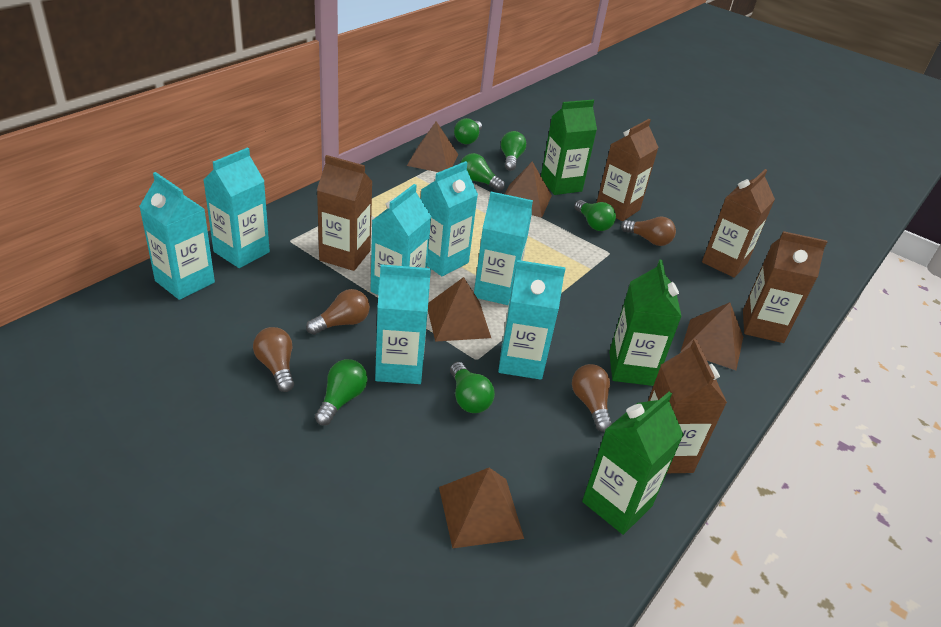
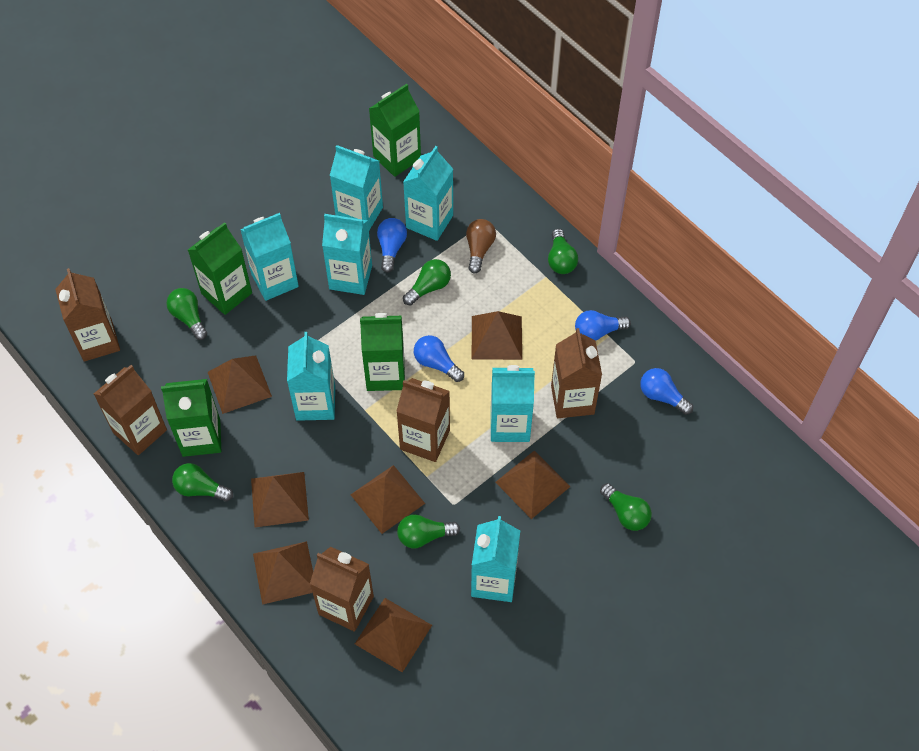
blue light bulb: none = 0 -> [377,218,407,273] [414,335,464,382] [575,310,631,340] [640,368,693,415] = 4
brown light bulb: [253,327,294,392] [306,289,370,335] [572,364,612,432] [621,216,676,246] = 4 -> [466,219,496,273] = 1
brown pyramid: [407,121,458,172] [428,277,491,342] [439,468,524,548] [505,162,552,218] [680,302,743,370] = 5 -> [208,355,272,414] [251,472,309,527] [253,541,313,605] [350,465,425,534] [355,598,432,672] [472,311,522,360] [495,451,571,519] = 7
green carton: [541,100,597,195] [582,392,684,535] [609,259,682,386] = 3 -> [161,379,221,457] [188,222,252,315] [360,313,405,391] [369,84,421,177] = 4

